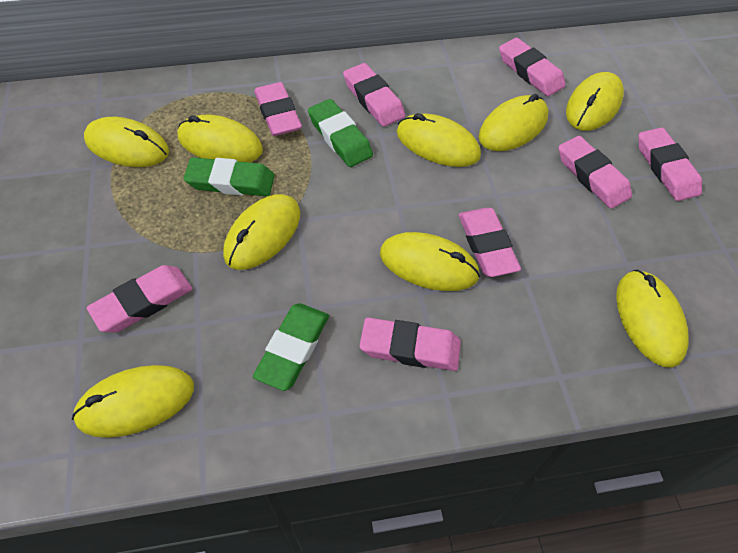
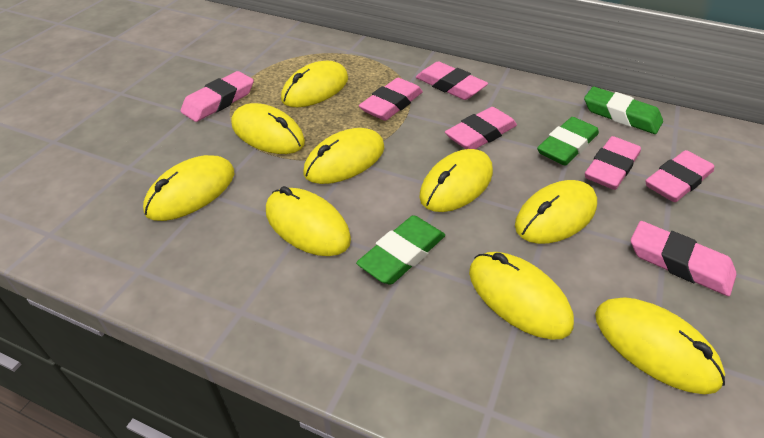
pink eraser: [87,265,192,333] [254,82,302,136] [343,63,405,127] [360,317,461,371] [459,208,521,277] [499,38,566,96] [559,136,632,209] [638,127,702,201] = 8 -> [181,71,254,122] [359,78,423,121] [416,61,488,100] [445,107,517,149] [585,136,641,190] [631,221,736,296] [645,150,714,202] = 7

